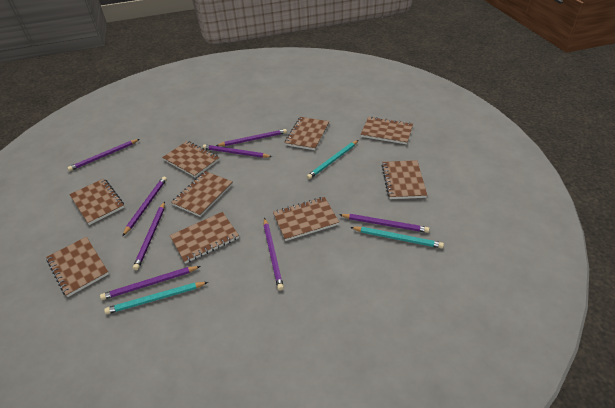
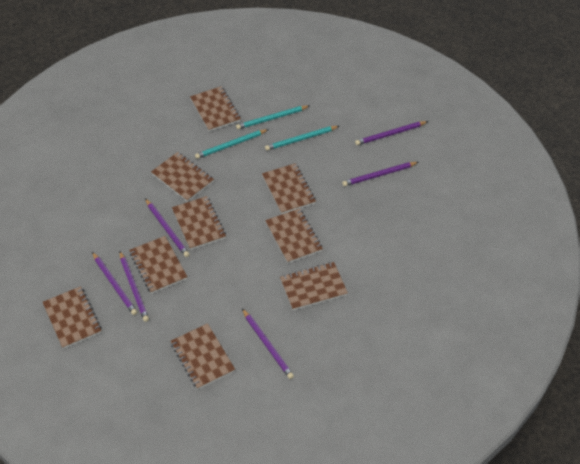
purple pencil: [67,139,140,171] [100,266,201,300] [123,177,167,236] [133,202,165,270] [203,144,272,158] [216,129,287,146] [264,218,284,291] [339,214,430,233] = 8 -> [92,252,137,315] [120,251,149,322] [145,198,190,257] [242,309,294,379] [342,162,418,186] [355,121,428,145] = 6

